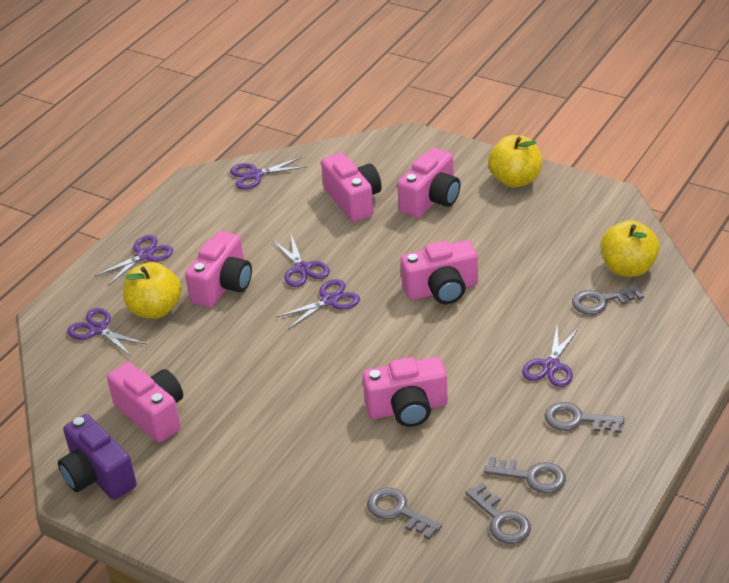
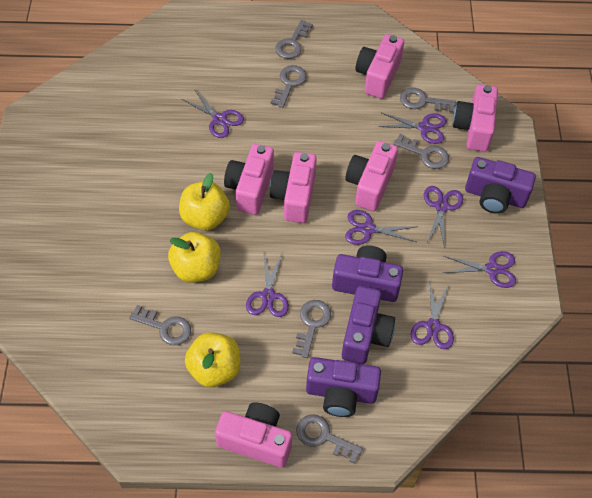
grey key: [367,487,442,540] [465,483,531,544] [484,457,566,493] [545,402,624,433] [572,285,644,315] = 5 -> [129,305,191,345] [271,65,306,108] [275,20,313,59] [292,300,331,358] [296,414,363,463] [393,134,449,169] [400,87,456,113] = 7
purple camera: [58,414,137,500] = 1 -> [306,357,381,417] [332,246,403,302] [342,286,395,364] [465,157,536,214] = 4
purple scissors: [67,308,147,356] [95,235,173,286] [230,157,307,190] [272,234,330,287] [276,279,360,330] [522,326,579,387] = 6 -> [182,89,244,138] [246,254,289,317] [345,210,418,245] [378,113,447,144] [410,282,454,349] [424,186,463,248] [443,251,516,288] = 7

